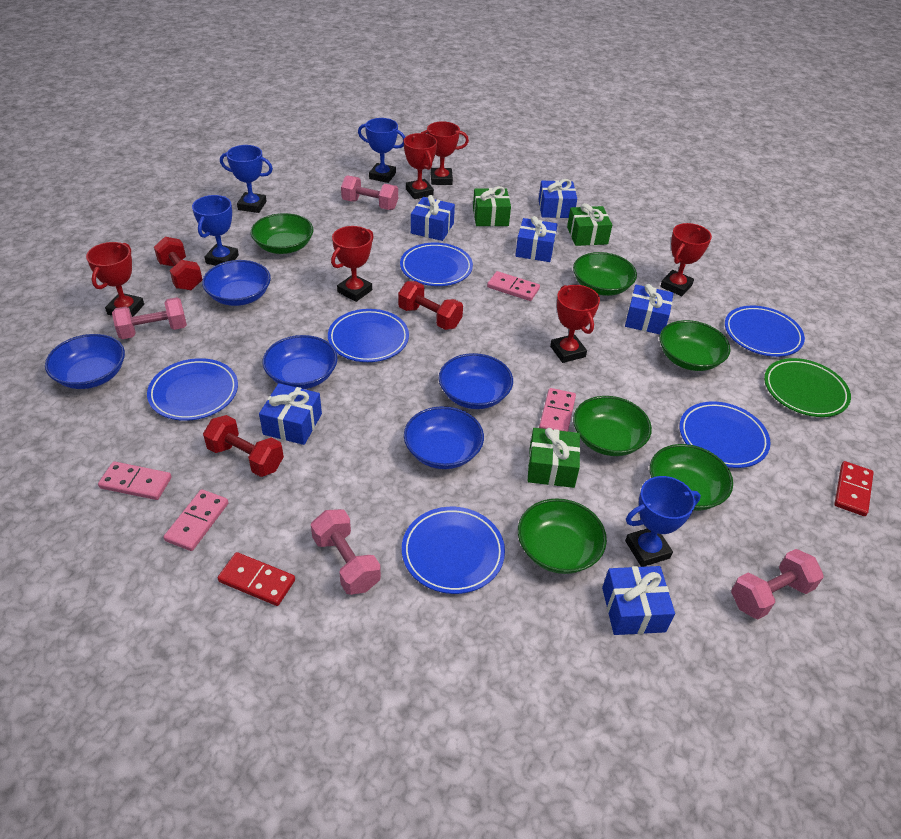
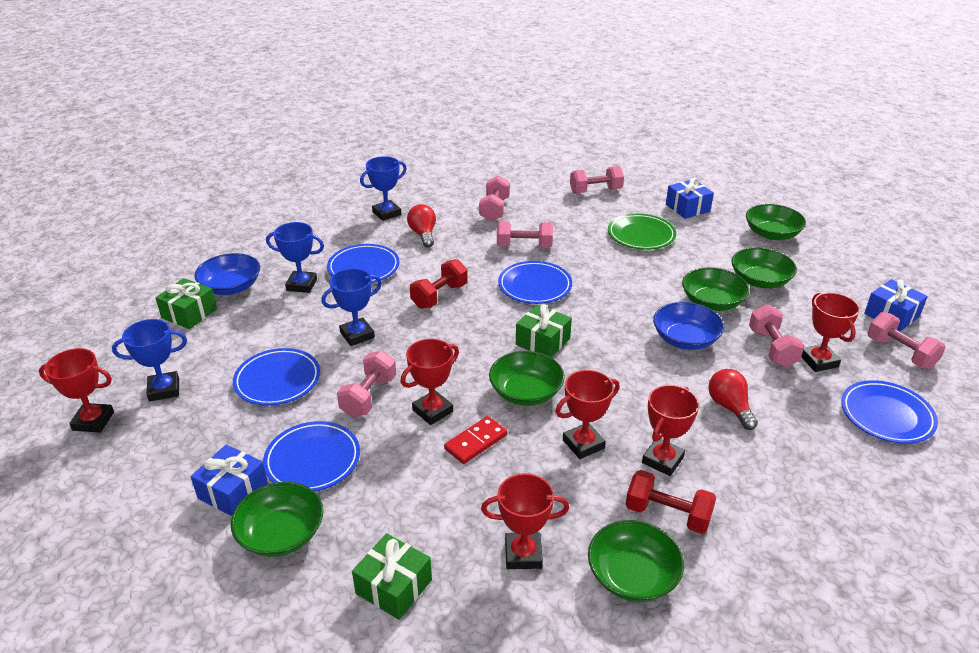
blue bowl: [45,334,125,389] [202,260,271,306] [263,335,338,389] [404,406,484,469] [439,353,513,409] = 5 -> [194,253,260,295] [653,302,724,350] = 2
blue gift: [259,383,322,445] [411,195,455,241] [515,216,558,262] [538,179,577,218] [602,566,675,635] [625,284,674,334] = 6 -> [191,445,268,516] [666,178,714,219] [864,279,928,331] = 3
blue plate: [147,358,238,421] [328,309,409,362] [400,243,473,286] [402,507,505,594] [679,401,770,468] [725,306,805,357] = 6 -> [233,348,320,406] [263,421,360,491] [327,244,399,283] [498,261,572,304] [841,380,938,444] = 5
pink domino: [98,461,172,500] [163,489,229,551] [487,271,540,301] [539,388,576,431] = 4 -> none = 0
pink dumbbell: [112,297,187,339] [311,509,381,595] [341,175,398,210] [731,549,824,619] = 4 -> [337,350,396,417] [479,175,510,221] [497,221,553,248] [570,166,624,194] [749,304,804,367] [867,312,946,369] = 6
red domino: [218,552,295,606] [834,461,874,516] = 2 -> [444,416,507,464] = 1
red dumbbell: [154,237,203,290] [203,415,284,477] [398,281,463,330] = 3 -> [410,259,468,309] [626,470,717,534] = 2
red light bulb: none = 0 -> [407,204,436,248] [708,369,758,430] = 2

